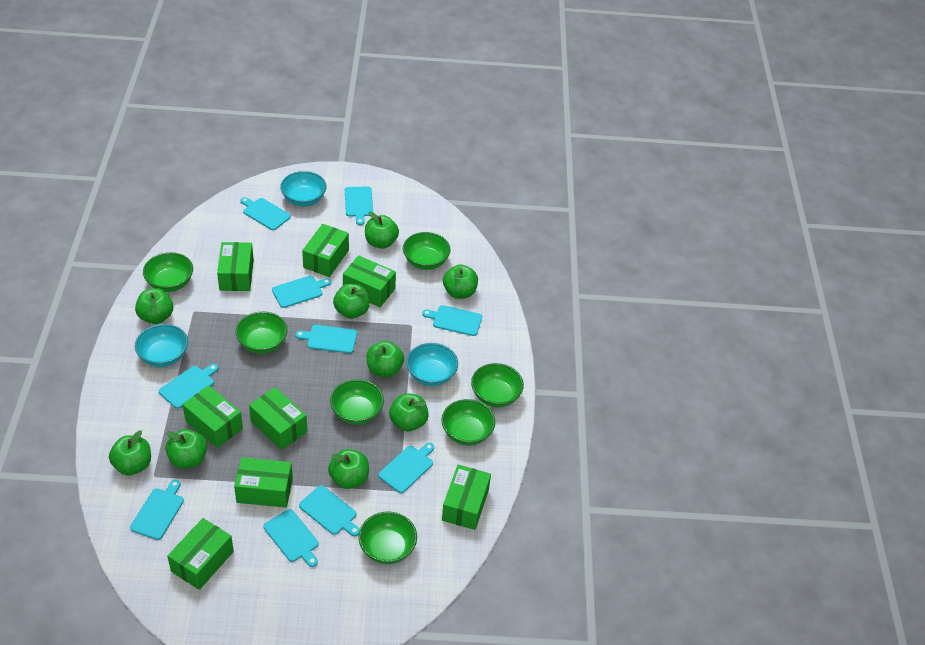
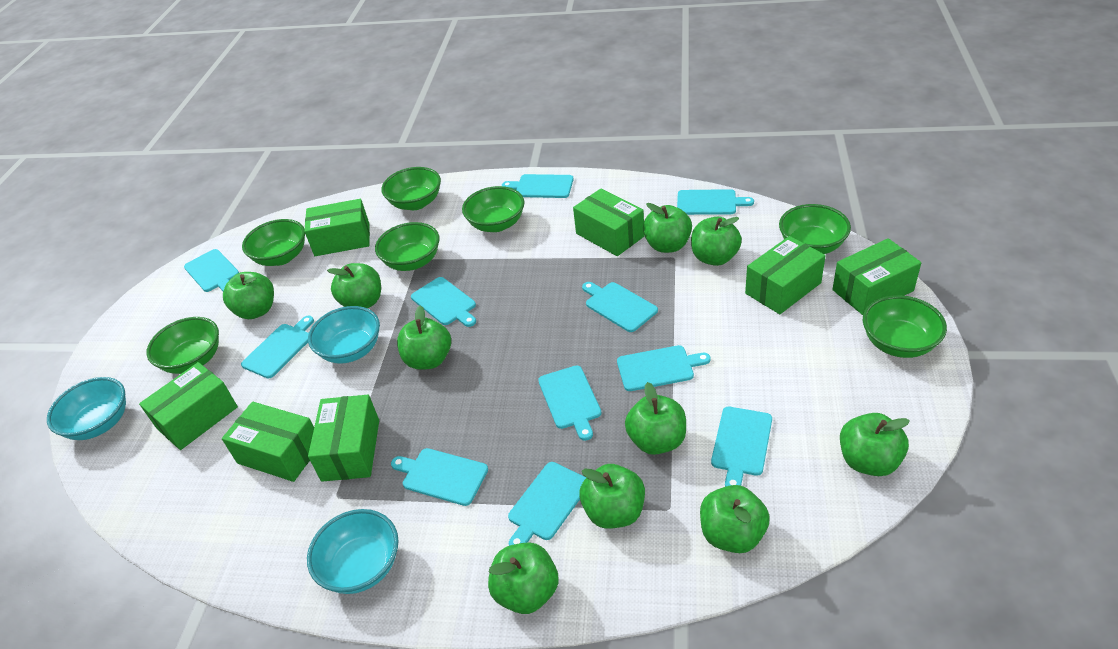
green apple: [109,430,151,475] [135,288,173,324] [165,429,207,469] [328,449,369,489] [333,283,370,319] [365,212,399,249] [367,341,404,377] [389,394,429,432] [443,264,478,299] = 9 -> [223,272,274,319] [327,263,381,308] [397,306,451,370] [488,542,559,614] [579,464,645,529] [625,382,686,455] [643,203,692,253] [691,217,742,266] [700,485,770,553] [840,413,910,476] = 10
green box: [167,518,234,590] [182,385,243,448] [217,242,254,291] [234,457,293,508] [249,387,307,450] [302,224,349,277] [343,255,396,307] [442,465,491,530] = 8 -> [139,362,238,450] [222,402,314,482] [304,199,370,256] [308,395,379,482] [573,189,645,256] [745,236,826,314] [832,238,921,315] = 7
turquoise cutting board: [130,480,184,540] [159,364,218,409] [241,197,291,230] [263,509,319,567] [272,276,331,308] [295,325,357,353] [299,485,360,536] [345,187,373,225] [378,443,434,493] [422,305,482,336] = 10 -> [184,249,239,292] [241,316,314,379] [391,448,488,506] [411,277,476,327] [502,174,574,198] [508,462,586,546] [538,365,601,441] [582,282,658,332] [617,345,711,391] [677,189,754,215] [711,407,772,487] = 11

